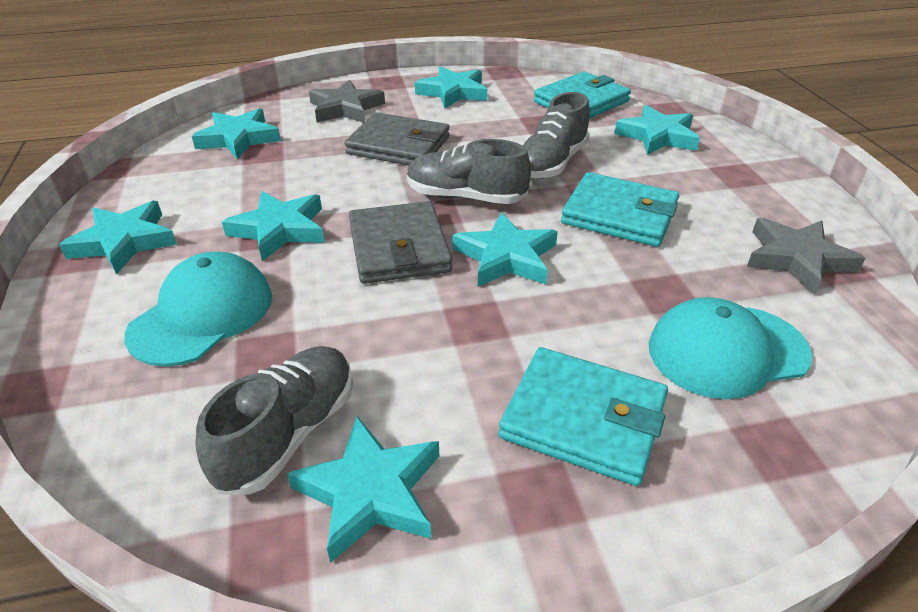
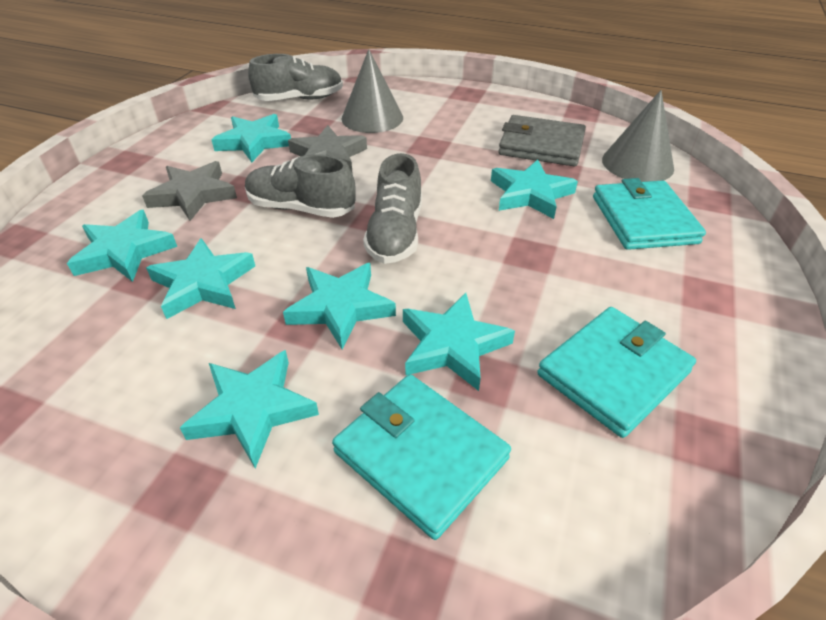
grey cone: none = 0 -> [341,49,403,133] [602,90,674,182] = 2
grey wallet: [344,112,450,165] [349,201,452,284] = 2 -> [498,115,586,167] = 1
turquoise cap: [124,252,272,367] [649,297,812,399] = 2 -> none = 0

